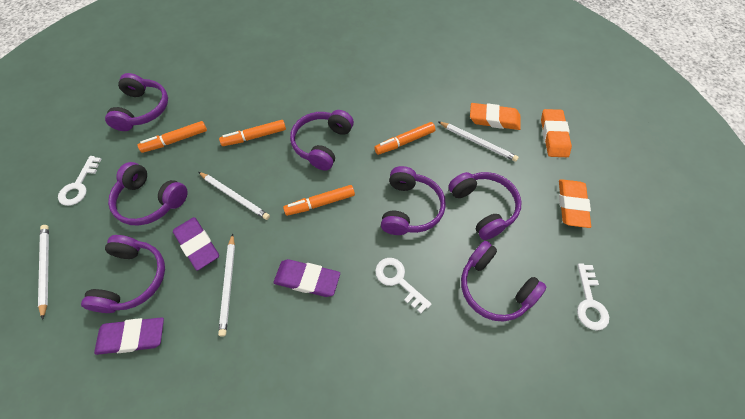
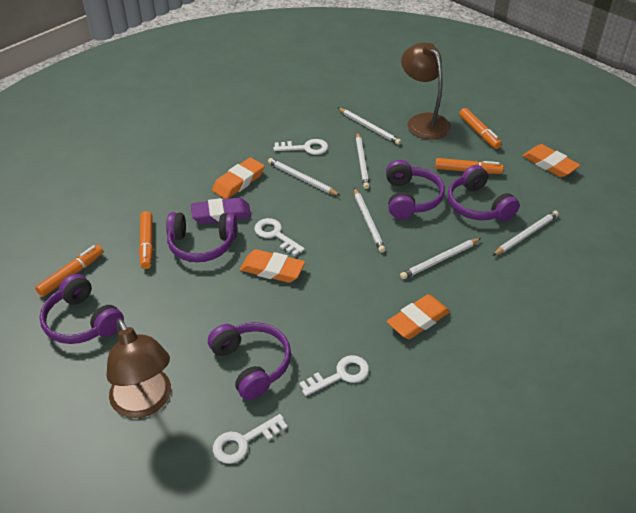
brown lamp: none = 0 -> [107,318,171,418] [401,42,451,140] = 2
orange eraser: [470,103,521,130] [541,109,572,157] [559,179,591,228] = 3 -> [212,158,265,199] [240,249,305,283] [387,294,450,339] [522,144,580,177] = 4
purple eraser: [94,317,164,355] [173,217,219,271] [273,259,340,297] = 3 -> [191,197,251,224] = 1
purple headphones: [81,235,165,313] [105,73,168,131] [108,162,188,226] [290,110,354,171] [381,166,446,235] [448,172,522,240] [461,241,546,322] = 7 -> [39,274,124,344] [166,212,237,262] [208,322,291,400] [386,160,445,219] [448,165,520,221] = 5
white key: [58,156,102,206] [375,258,431,313] [577,263,609,331] = 3 -> [213,414,288,464] [254,218,305,256] [273,139,328,155] [299,355,369,396] = 4
white pencil: [38,225,49,320] [199,172,270,220] [218,233,235,337] [438,121,519,162] = 4 -> [268,158,340,196] [338,108,401,145] [354,188,386,253] [356,132,369,189] [400,238,481,279] [492,211,559,256] = 6

